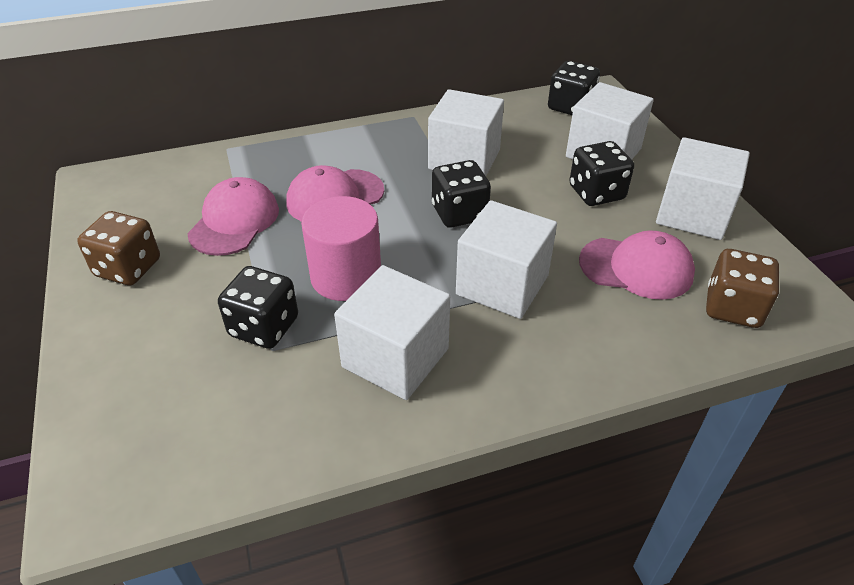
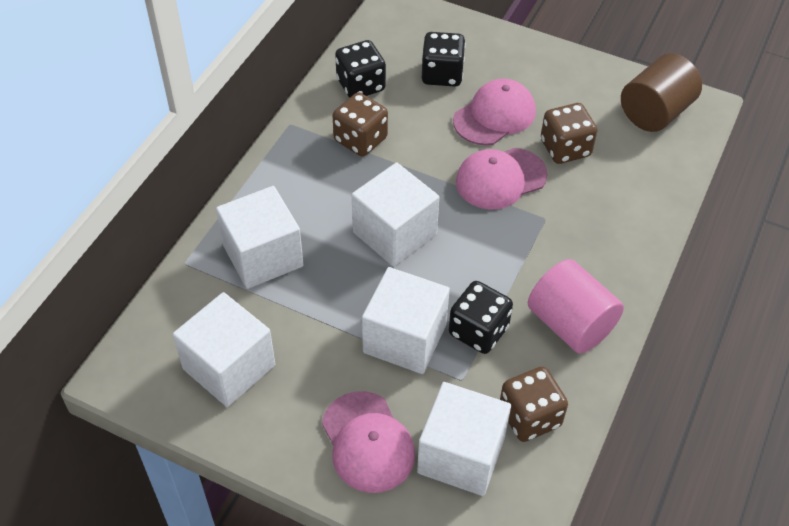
black dice: [218,266,298,349] [432,160,491,228] [548,61,600,115] [569,141,634,206] = 4 -> [335,40,386,98] [422,32,466,87] [449,281,513,354] = 3
brown cylinder: none = 0 -> [621,53,702,132] = 1
brown dice: [77,211,160,285] [706,249,779,328] = 2 -> [332,92,388,157] [500,366,568,442] [541,103,597,164] = 3

